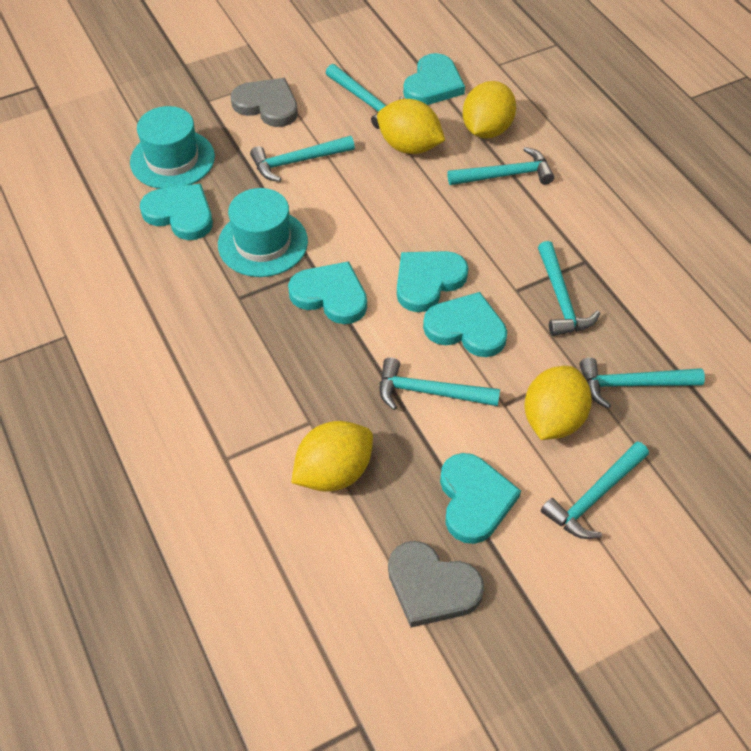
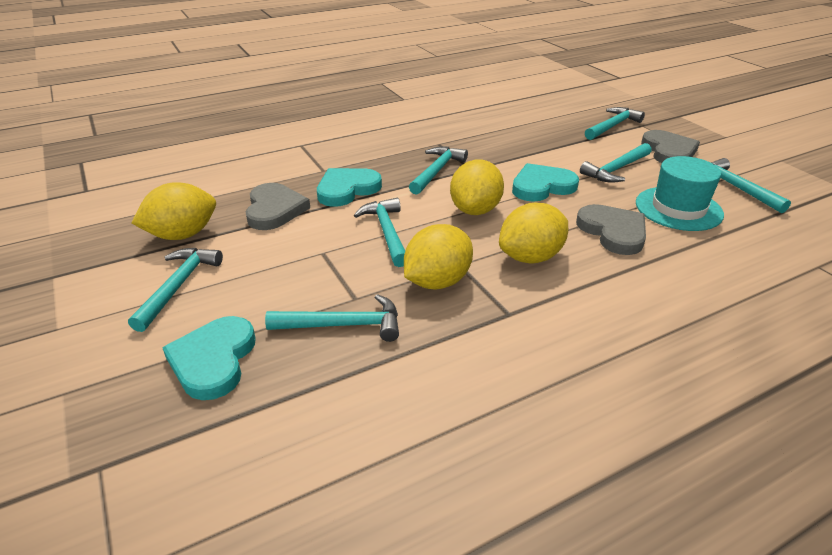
grey heart: [231,78,298,127] [388,541,484,628] = 2 -> [246,183,310,230] [576,204,646,255] [641,130,700,163] = 3
turquoise hat: [130,106,215,189] [218,188,308,277] = 2 -> [636,156,724,231] = 1
turquoise heart: [140,184,213,240] [288,261,367,324] [397,251,468,312] [403,53,465,105] [423,292,507,357] [440,453,521,544] = 6 -> [162,316,256,400] [317,168,382,207] [512,163,579,202] = 3

